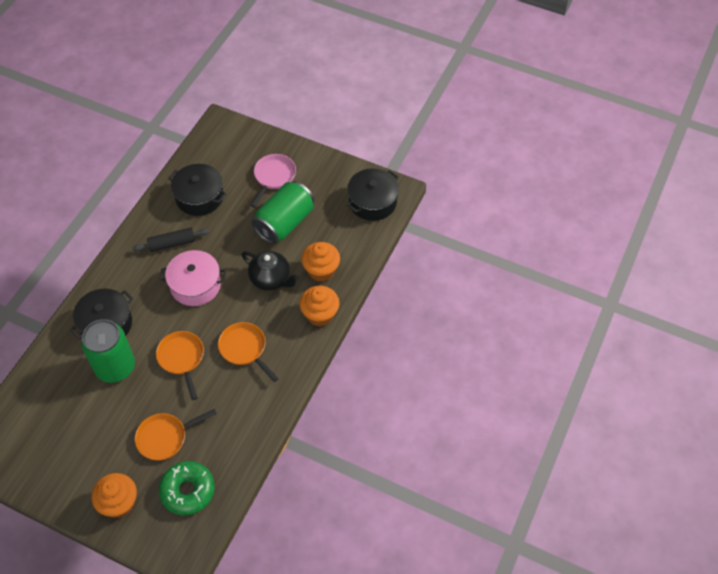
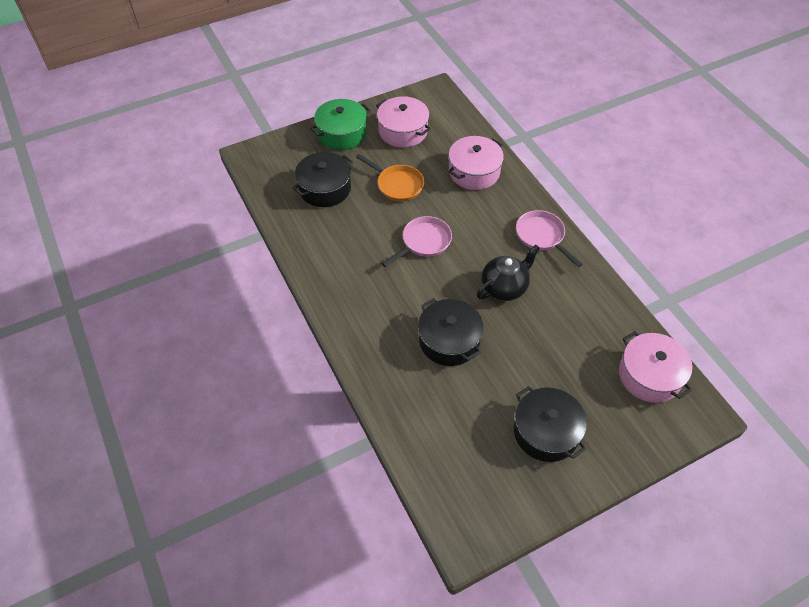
black rolling pin: [133,228,209,252] = 1 -> none = 0
green can: [81,319,135,383] [252,181,314,244] = 2 -> none = 0
green donut: [159,461,215,515] = 1 -> none = 0
green pot: none = 0 -> [310,99,371,150] = 1
orange cupcake: [92,473,137,518] [299,286,340,326] [301,242,340,282] = 3 -> none = 0
orange pan: [135,409,217,460] [156,331,204,400] [218,322,279,382] = 3 -> [356,154,424,202] = 1
pink pan: [250,154,296,207] = 1 -> [381,216,452,267] [516,210,583,267] = 2
pink pot: [159,250,226,306] = 1 -> [376,96,431,148] [448,136,504,190] [619,331,693,403] = 3

